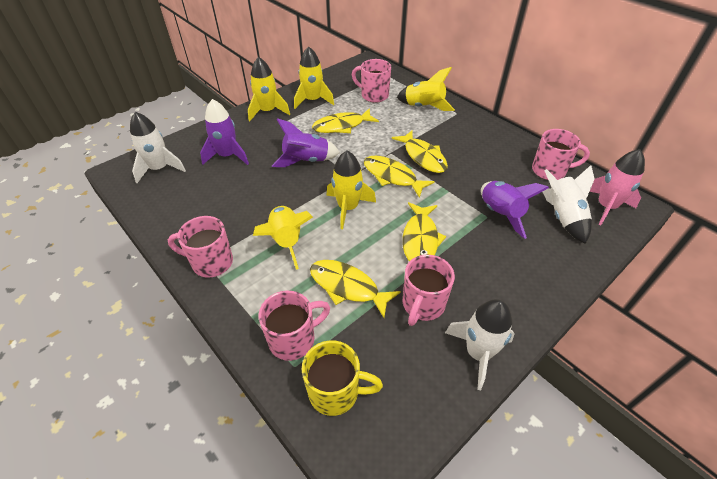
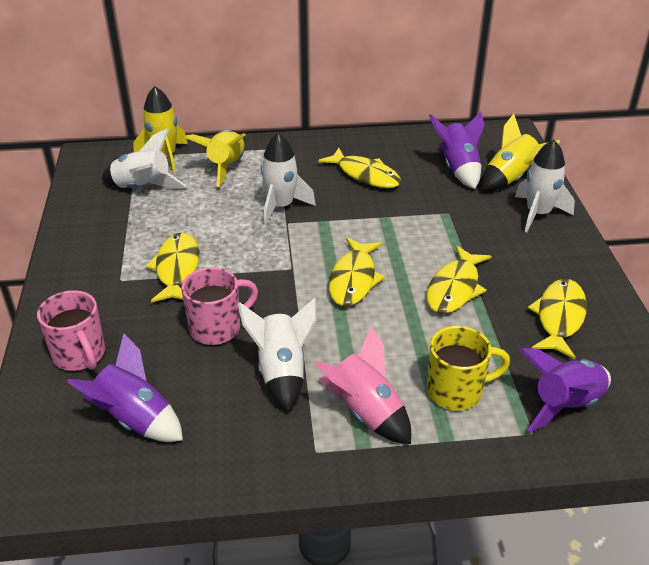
pink mug: [168,216,233,277] [258,291,330,361] [352,59,391,103] [402,255,455,326] [532,129,590,180] = 5 -> [37,290,105,371] [181,267,258,345] = 2
white rocket: [130,112,186,183] [445,299,515,390] [543,165,595,244] = 3 -> [101,128,186,189] [238,298,316,413] [261,133,316,226] [515,140,575,232] = 4
yellow rocket: [248,57,290,121] [253,206,313,270] [294,46,334,109] [327,150,376,229] [397,67,455,111] = 5 -> [133,86,188,173] [185,130,246,187] [481,114,560,191] = 3

